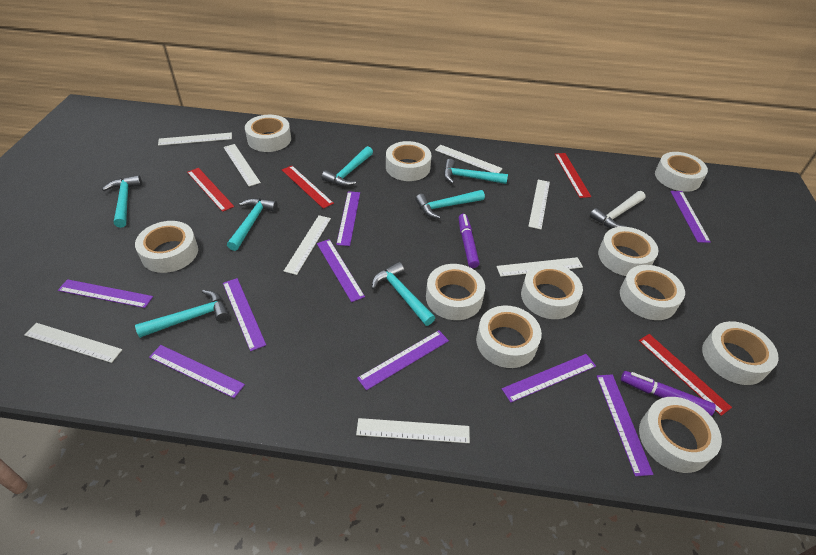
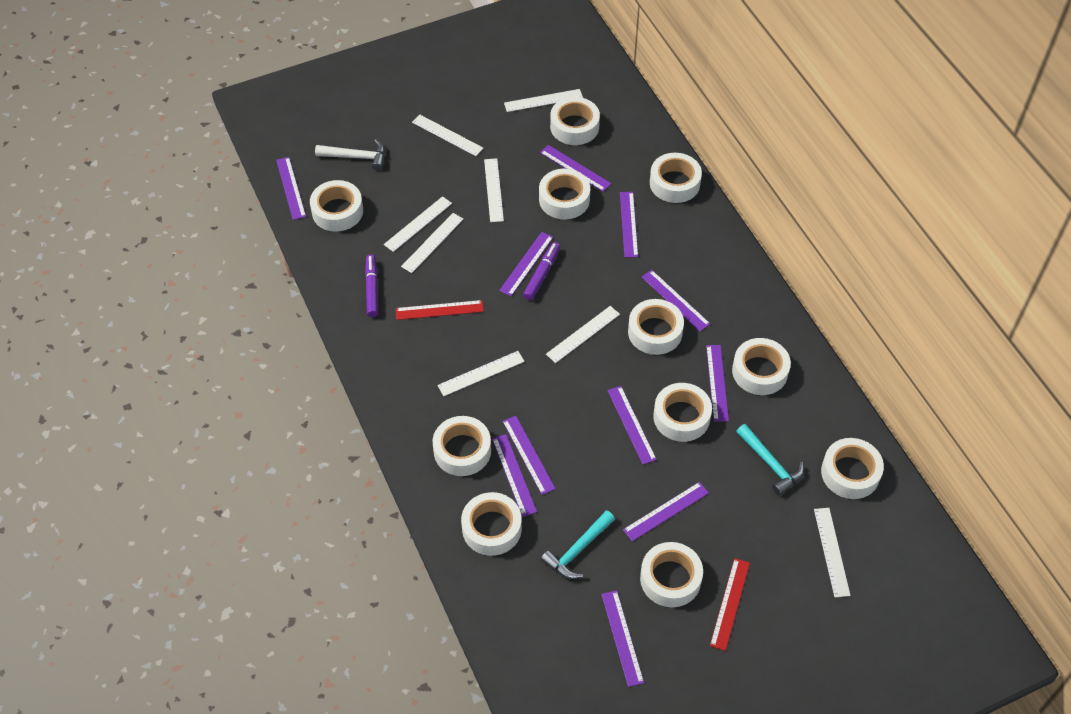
purple ruler: [58,279,153,308] [149,345,245,398] [223,278,266,351] [317,239,365,302] [336,191,360,246] [357,330,449,390] [502,354,596,403] [597,374,653,477] [670,191,711,243] = 9 -> [276,157,306,220] [492,434,537,517] [499,232,553,296] [503,416,556,495] [540,145,612,192] [601,590,644,687] [607,386,657,464] [620,192,638,258] [623,482,709,541] [642,270,710,331] [706,345,729,422] = 11
red ruler: [187,168,234,212] [282,166,334,209] [555,153,591,198] [639,334,732,416] = 4 -> [395,300,484,320] [710,558,750,651] = 2
turquoise hammer: [102,175,142,228] [135,290,229,338] [227,198,278,251] [321,146,373,187] [372,262,435,326] [415,190,485,219] [444,159,508,184] = 7 -> [541,510,615,579] [736,424,804,496] = 2

